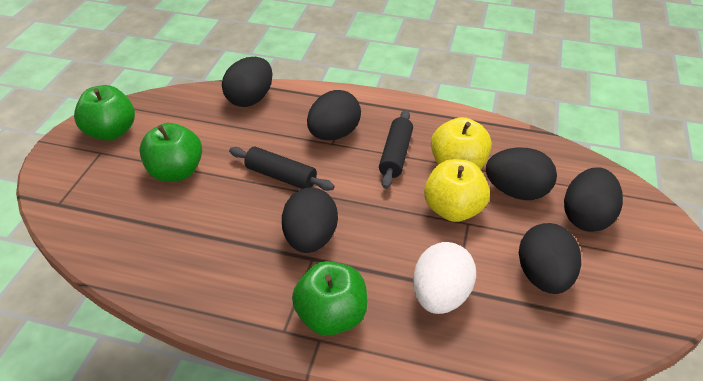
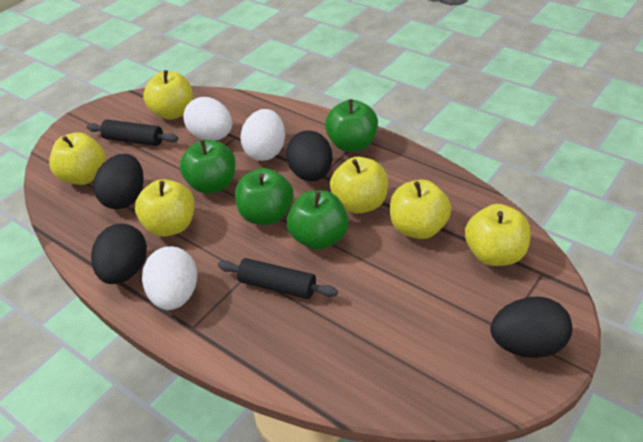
black egg: [222,57,273,107] [282,187,338,253] [307,90,361,140] [486,147,557,200] [519,223,581,294] [564,167,623,232] = 6 -> [91,223,147,284] [93,154,143,209] [286,130,332,181] [490,296,572,358] = 4
green apple: [74,85,135,141] [139,123,202,182] [292,261,367,336] = 3 -> [180,140,236,194] [235,168,293,225] [287,191,348,250] [325,99,378,152] = 4
white egg: [413,242,476,314] = 1 -> [142,246,197,310] [183,97,232,141] [240,109,285,161] = 3
yellow apple: [424,159,490,222] [431,117,492,169] = 2 -> [49,132,106,185] [135,179,195,237] [143,70,193,120] [330,157,388,214] [390,180,451,239] [465,204,531,266] = 6

